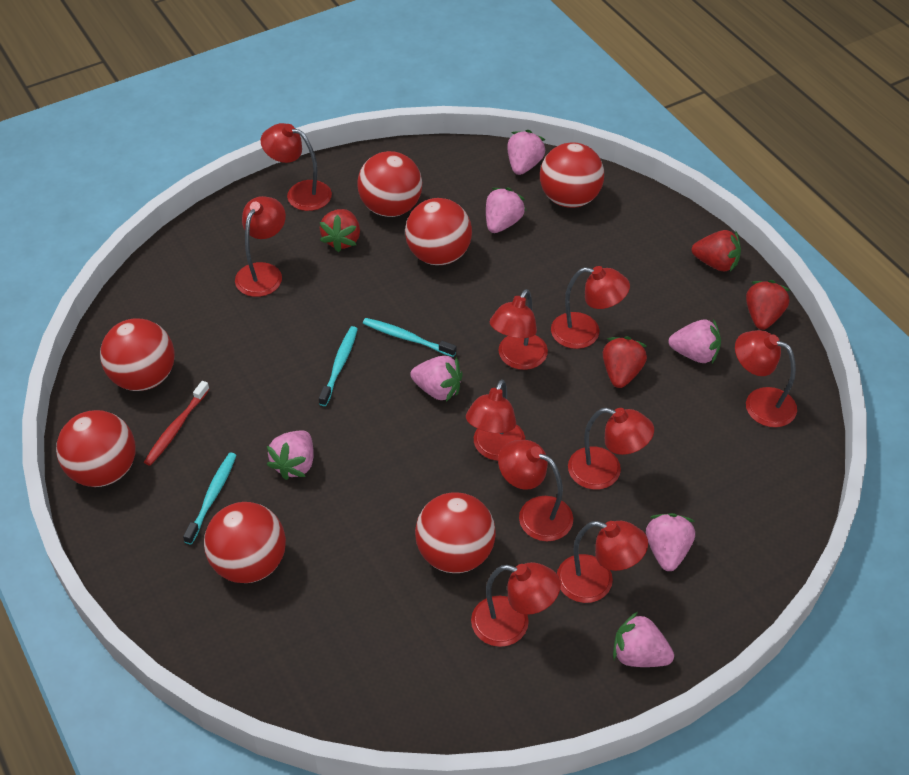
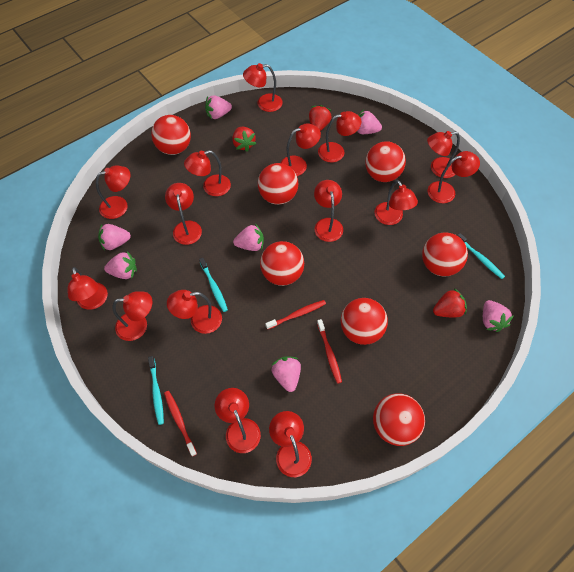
red lamp: [235,196,286,297] [261,123,332,211] [466,379,525,461] [471,562,561,647] [490,289,548,370] [498,440,573,541] [551,266,630,349] [557,521,648,603] [568,408,654,490] [735,330,797,427] = 10 -> [68,267,108,310] [96,165,130,219] [113,291,152,341] [165,183,202,245] [167,290,222,334] [184,150,231,196] [215,388,261,453] [243,63,282,112] [269,411,312,477] [281,123,321,176] [314,180,343,242] [318,111,361,162] [375,180,418,225] [427,131,460,178] [428,151,480,203] = 15
red strawberry: [320,209,360,252] [603,336,647,388] [692,230,741,272] [746,280,790,330] = 4 -> [232,127,256,152] [309,105,332,131] [433,288,467,317] = 3
red toothbrush: [144,381,209,466] = 1 -> [164,391,197,457] [265,300,326,329] [317,319,342,384] = 3

